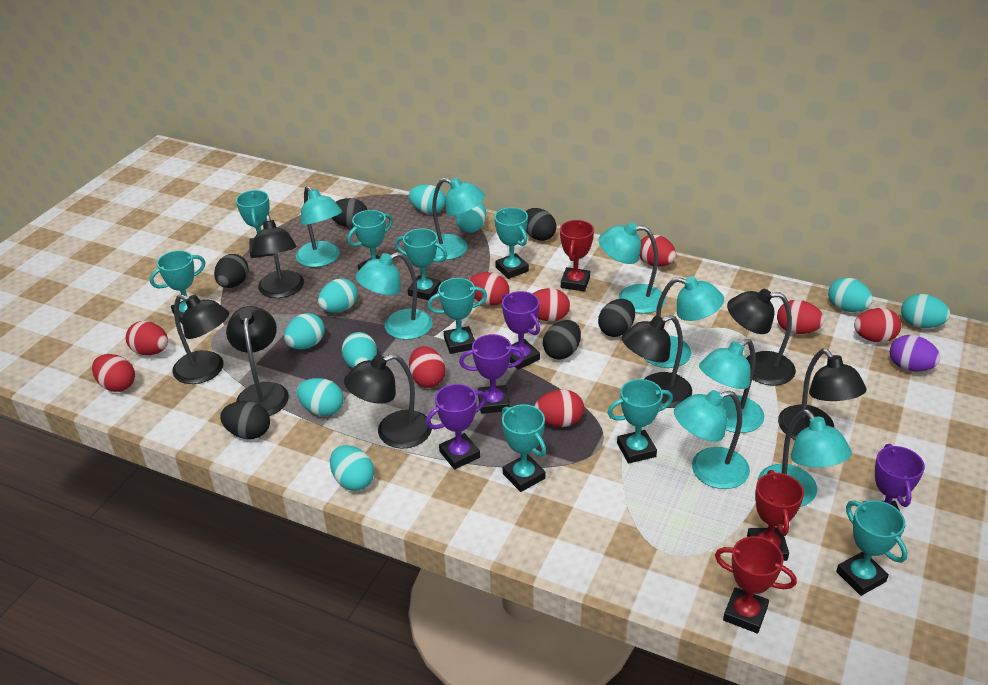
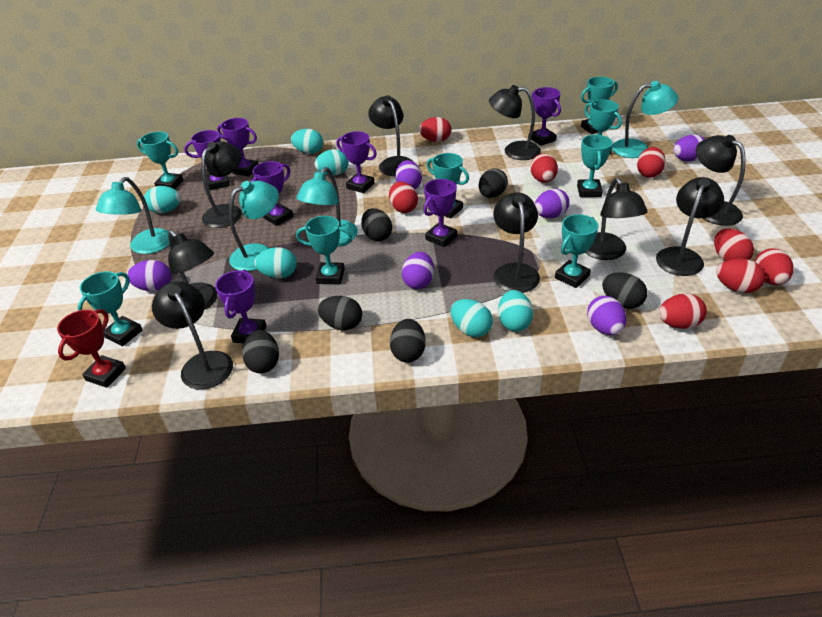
black lamp: [172,294,229,384] [226,306,289,416] [251,215,304,298] [344,354,432,449] [622,315,692,408] [727,289,796,386] [778,349,867,440] = 7 -> [152,281,233,390] [168,231,217,310] [201,141,242,228] [368,95,414,176] [489,85,541,160] [493,192,540,293] [585,178,648,260] [656,177,724,276] [696,135,746,226] = 9
purple egg: [890,335,941,372] = 1 -> [127,260,171,291] [395,160,422,189] [402,252,434,289] [535,189,569,218] [587,296,627,335] [673,134,705,161] = 6
purple trophy: [426,384,487,469] [459,334,525,414] [502,291,540,370] [863,444,925,531] = 4 -> [184,130,232,190] [215,270,266,343] [217,118,258,176] [251,161,294,226] [337,131,377,193] [424,179,457,247] [531,87,561,146] = 7
red egg: [92,354,135,392] [126,321,168,355] [409,346,446,388] [469,272,509,306] [532,288,570,321] [534,390,584,427] [640,234,676,267] [777,300,824,334] [854,308,901,342] = 9 -> [389,181,418,213] [419,117,451,142] [530,154,558,183] [637,147,666,178] [659,294,707,329] [714,228,754,261] [716,259,765,293] [755,248,793,285] = 8
red trophy: [560,220,594,291] [715,536,797,633] [747,470,804,561] = 3 -> [57,309,126,388] = 1
turquoise egg: [284,313,325,349] [297,378,344,416] [318,278,358,313] [330,445,374,491] [342,332,377,369] [409,184,445,214] [456,202,486,233] [828,278,873,312] [901,294,950,328] = 9 -> [144,186,181,213] [255,247,297,278] [291,129,323,154] [315,149,349,176] [450,299,493,337] [498,290,533,332] = 6
turquoise lamp: [296,186,342,267] [355,252,433,340] [432,177,485,260] [599,222,666,314] [644,276,724,368] [674,390,750,489] [699,339,764,433] [758,409,852,507] = 8 -> [96,177,169,254] [229,181,279,271] [296,167,358,243] [612,81,678,158] = 4
turquoise trophy: [150,250,205,324] [236,190,274,258] [347,210,393,271] [395,228,448,300] [427,278,487,354] [494,207,529,279] [502,404,546,492] [608,379,673,464] [836,500,908,596] = 9 -> [78,271,142,347] [137,131,183,189] [296,216,352,285] [427,153,469,218] [555,214,598,288] [577,135,613,197] [581,77,618,134] [584,100,622,154] = 8

